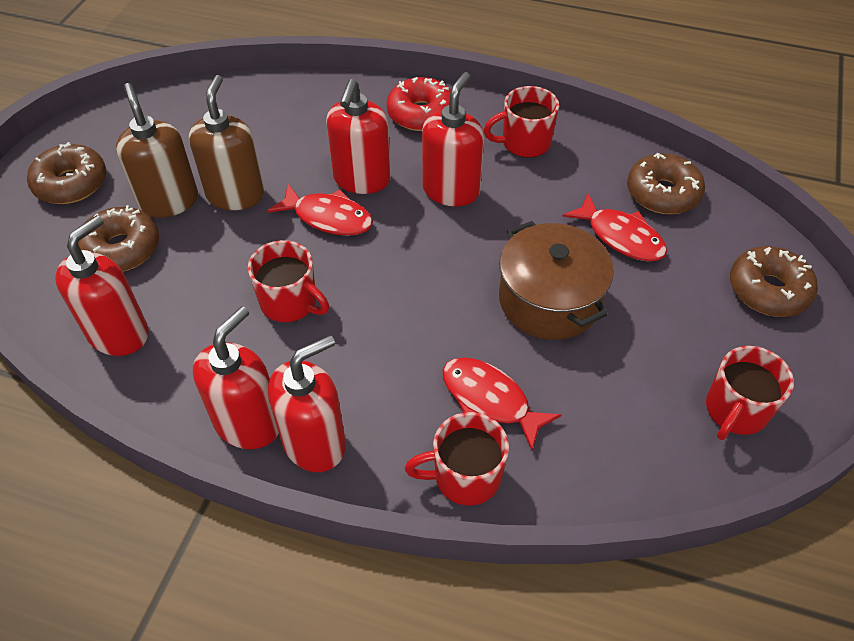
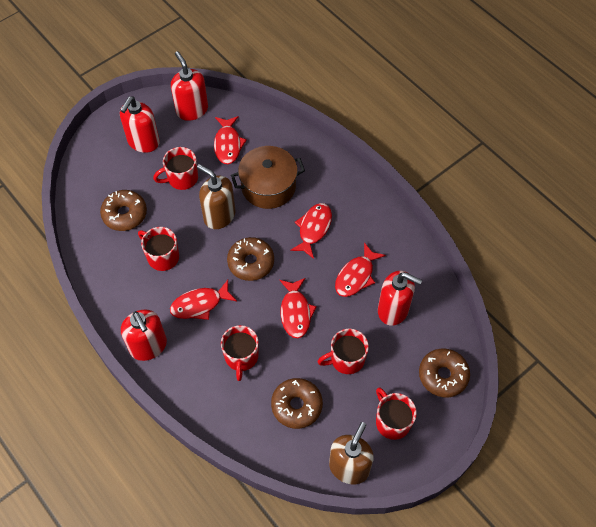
red donut: [387,77,451,131] = 1 -> none = 0
red fish: [267,184,373,236] [443,357,561,451] [562,193,667,261] = 3 -> [170,280,237,320] [214,116,247,164] [279,278,317,338] [290,203,332,259] [335,243,386,297] = 5
red mug: [248,240,329,322] [405,412,509,506] [484,86,559,158] [706,346,794,440] = 4 -> [138,227,179,271] [153,147,198,190] [221,325,259,381] [317,329,369,374] [376,388,417,440] = 5
red soap dispenser: [55,215,149,356] [193,306,279,449] [268,335,346,472] [326,79,391,194] [422,72,484,206] = 5 -> [120,97,160,153] [121,310,167,361] [171,51,208,121] [378,271,422,326] = 4

